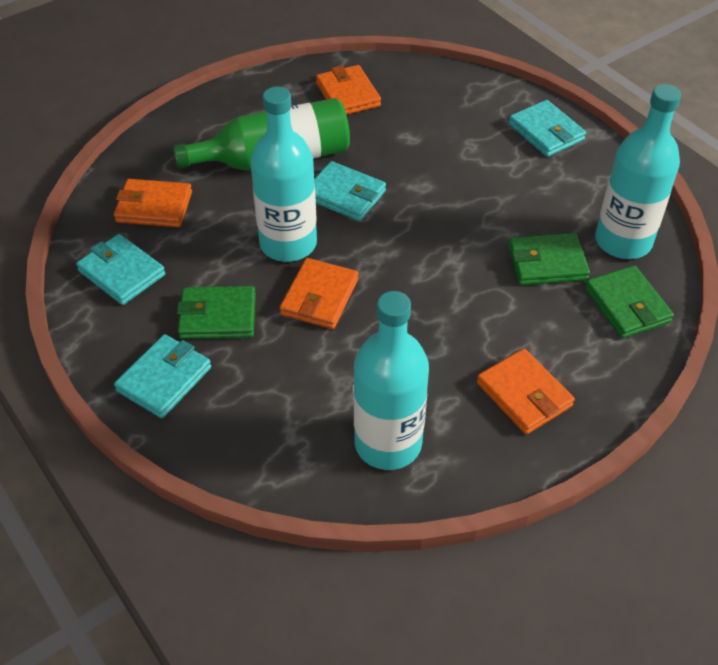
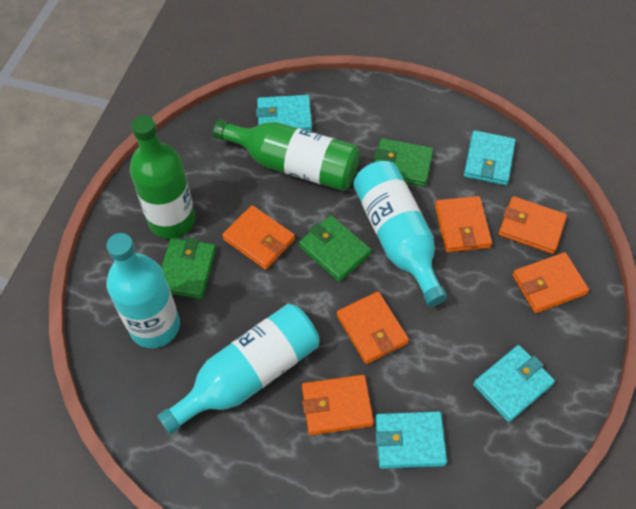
green bottle: [173,98,350,171] = 1 -> [130,115,195,239] [213,120,360,191] = 2
orange wallet: [114,179,192,227] [280,258,358,329] [316,65,381,115] [477,349,575,434] = 4 -> [222,205,295,270] [302,375,374,435] [337,292,409,364] [435,196,492,253] [498,196,567,254] [513,252,589,313] = 6

